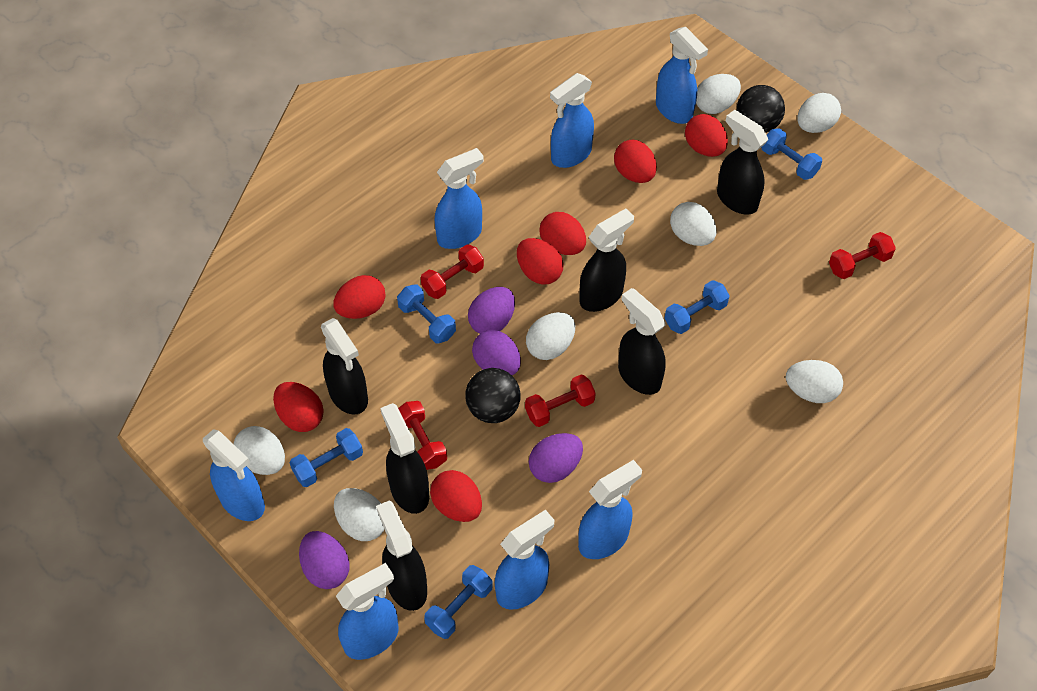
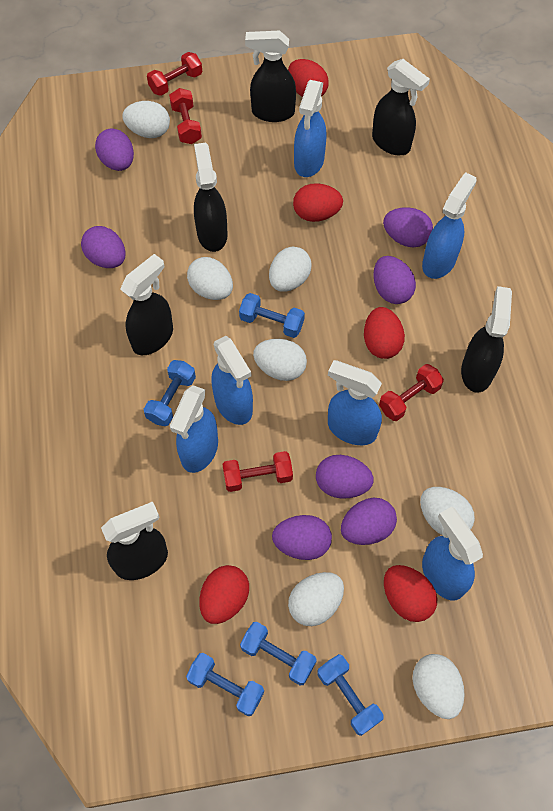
black ball: [465,368,521,423] [737,85,785,133] = 2 -> none = 0
blue spray bottle: [203,429,265,521] [336,563,399,660] [435,148,484,249] [495,510,554,610] [550,73,594,168] [578,460,642,559] [656,27,708,124] = 7 -> [170,385,218,473] [211,336,253,425] [294,80,326,177] [328,360,382,445] [422,172,477,279] [422,507,483,600] = 6
purple egg: [299,531,349,589] [468,287,515,333] [472,330,521,375] [529,433,583,483] = 4 -> [81,226,125,268] [95,129,134,171] [272,515,332,560] [316,455,374,499] [341,498,397,545] [373,256,416,304] [383,207,433,248] = 7
red egg: [273,382,324,432] [333,275,385,319] [430,470,482,522] [517,238,564,285] [540,212,586,255] [614,140,657,183] [685,114,728,157] = 7 -> [199,565,249,624] [288,59,329,97] [293,183,343,222] [364,307,405,359] [384,565,438,622] = 5

